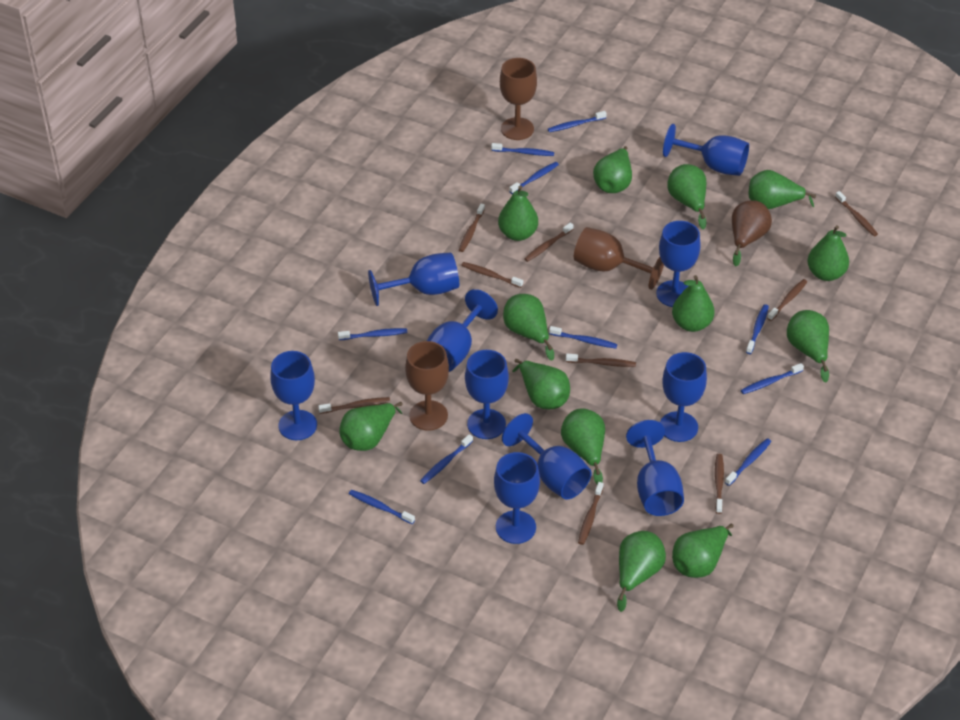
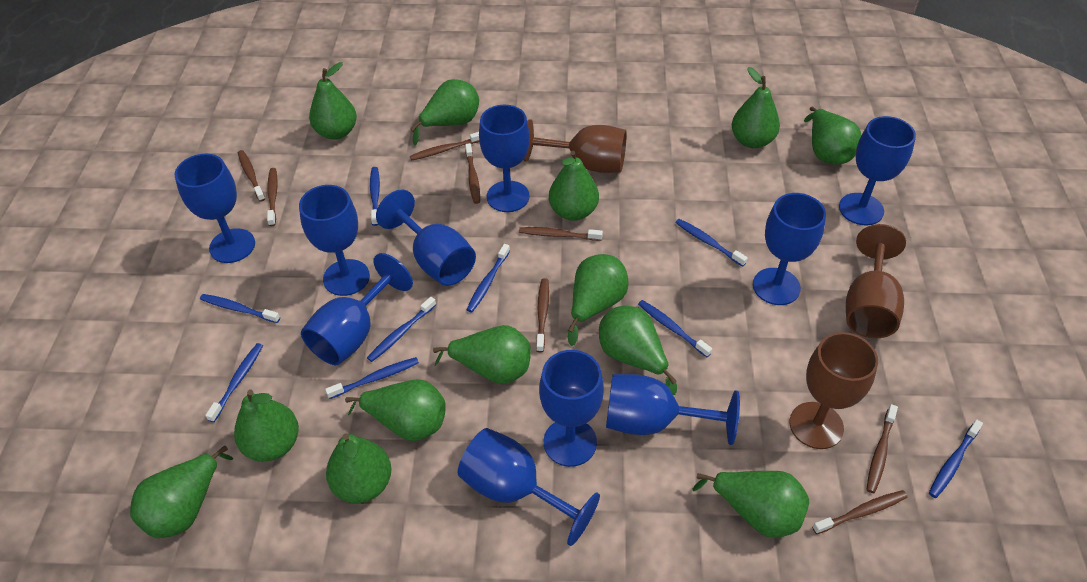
blue toothbrush: [338,328,407,340] [349,490,415,524] [420,434,473,484] [491,143,554,156] [509,162,559,194] [548,111,607,132] [549,326,617,349] [725,438,771,486] [741,363,804,394] [746,304,769,354] = 10 -> [200,294,280,323] [205,343,263,422] [325,357,419,399] [367,297,436,362] [370,167,380,226] [466,244,510,313] [638,300,712,357] [675,219,748,267] [929,420,983,498] = 9
brown pear: [732,200,772,266] = 1 -> none = 0
brown toothbrush: [318,397,390,414] [459,204,485,252] [461,262,523,288] [524,223,573,262] [566,354,636,367] [578,482,604,545] [715,454,724,514] [767,279,807,321] [835,191,878,236] = 9 -> [238,150,265,202] [267,168,278,226] [410,132,479,160] [465,143,480,204] [519,227,603,241] [536,278,549,352] [812,490,908,534] [866,404,898,493] = 8

